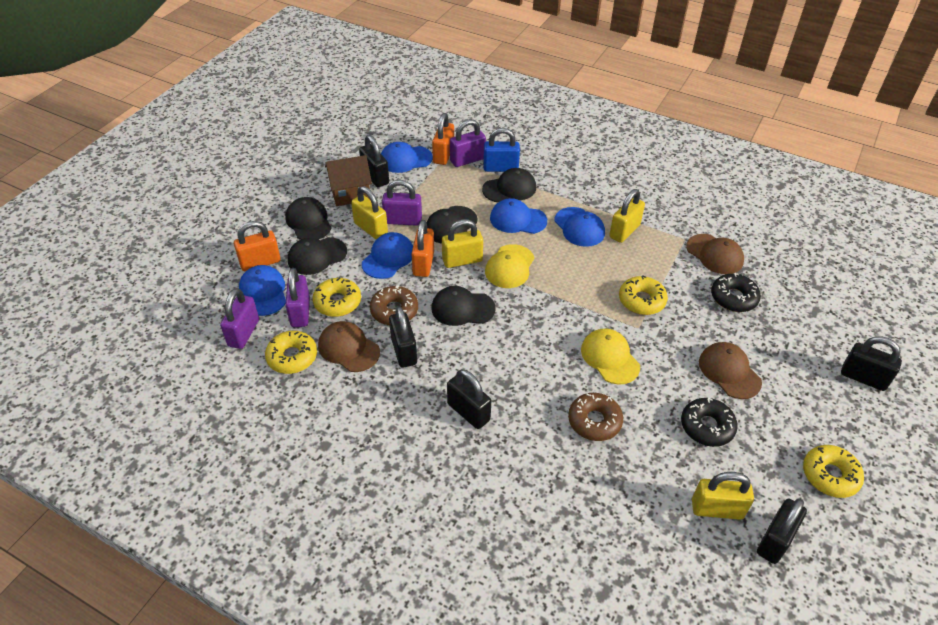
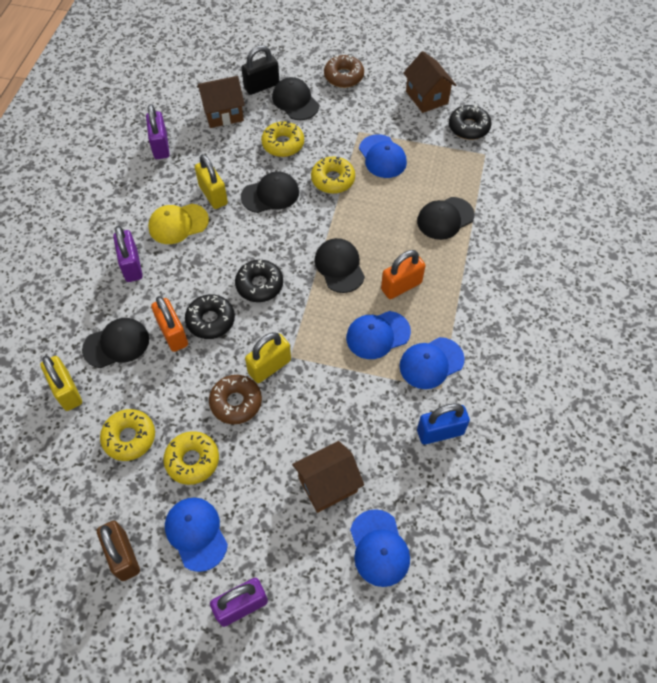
black donut: [681,398,738,447] [711,273,761,312] = 2 -> [185,294,235,339] [235,260,283,302] [449,105,492,140] = 3
black padlock: [359,135,389,187] [389,306,417,368] [447,369,491,429] [757,499,807,564] [841,336,902,391] = 5 -> [241,45,280,95] = 1
brown cap: [318,321,380,372] [686,234,744,274] [699,342,762,399] = 3 -> none = 0
brown house: [325,155,372,206] = 1 -> [197,76,245,128] [292,441,364,513] [403,51,457,113] = 3
brown padlock: none = 0 -> [97,521,140,581] = 1
orange padlock: [234,221,281,271] [411,220,434,277] [432,113,454,165] = 3 -> [151,296,188,352] [381,250,426,299] = 2
purple padlock: [220,288,259,349] [285,268,310,327] [382,180,422,226] [450,119,486,167] = 4 -> [113,226,143,282] [146,104,169,159] [210,578,268,627] = 3
yellow cap: [485,244,534,288] [581,328,640,385] = 2 -> [148,204,209,244] = 1
yellow padlock: [351,186,388,239] [442,219,483,268] [609,189,645,243] [692,472,754,520] = 4 -> [40,356,82,411] [195,154,228,209] [245,332,291,383] = 3

